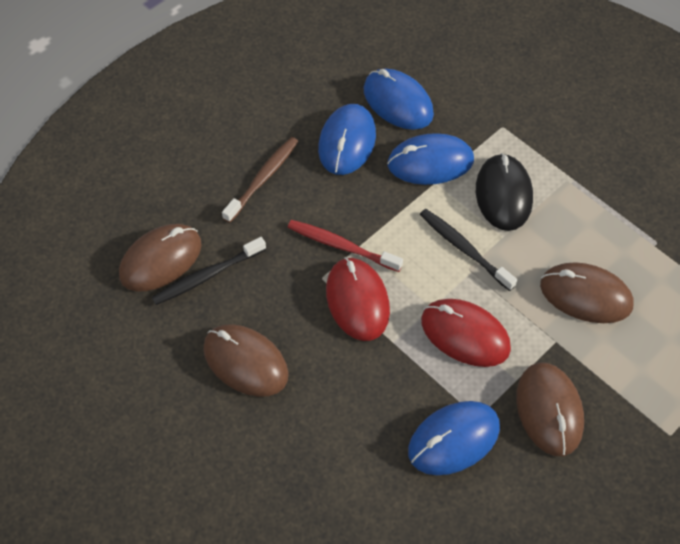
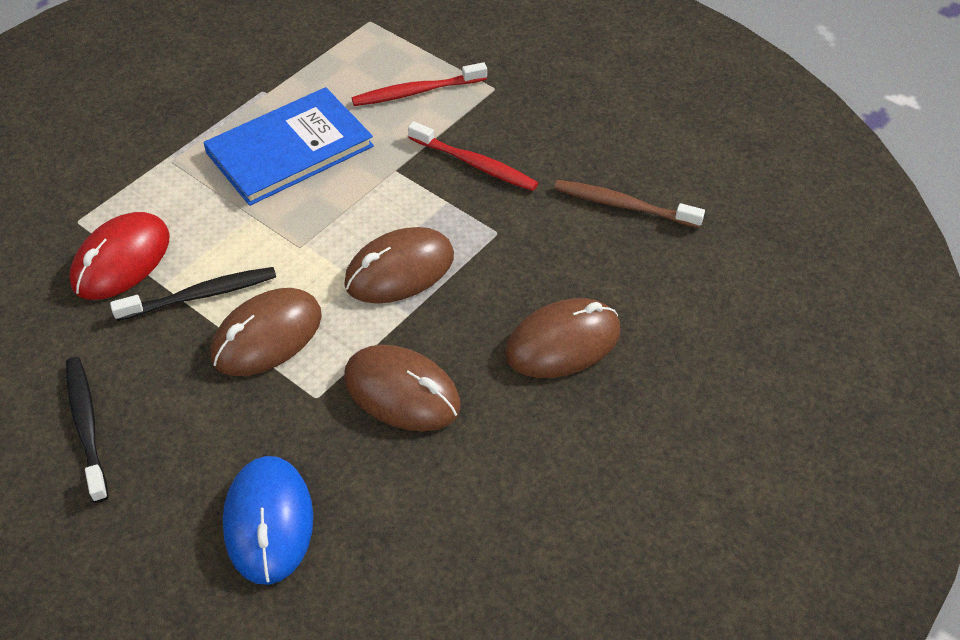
black mouse: [476,153,533,231] = 1 -> none = 0
blue book: none = 0 -> [203,87,374,206] = 1
blue mouse: [318,104,376,175] [363,68,434,130] [387,133,474,185] [408,401,500,475] = 4 -> [223,456,313,585] = 1
red mouse: [326,257,390,341] [421,299,511,367] = 2 -> [69,212,170,300] = 1
red toothbrush: [288,220,403,272] = 1 -> [352,62,487,106] [408,121,538,191] = 2

